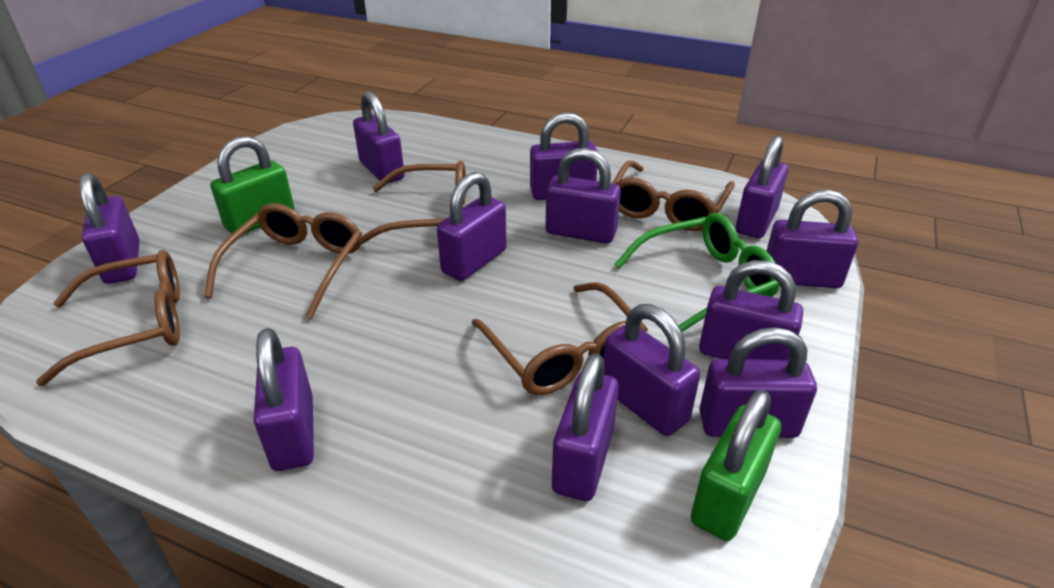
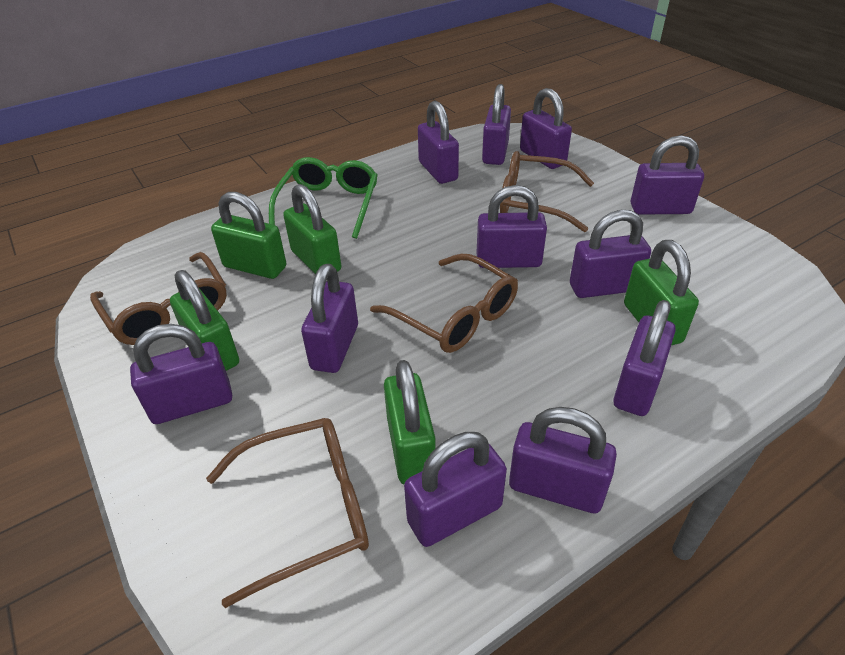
brown glasses: [36,250,180,386] [204,203,362,319] [361,160,466,245] [471,282,648,395] [612,160,735,231] = 5 -> [90,252,227,345] [206,418,369,608] [370,254,518,353] [500,151,594,232] = 4
green padlock: [210,136,295,234] [691,390,781,541] = 2 -> [170,270,239,371] [211,192,286,279] [283,184,341,274] [384,360,436,484] [624,240,699,345] = 5
purple padlock: [79,173,140,284] [253,328,314,471] [353,91,405,184] [437,172,507,281] [530,112,598,200] [546,148,621,243] [552,353,619,501] [604,304,700,436] [699,260,803,360] [699,327,817,438] [736,136,789,238] [766,190,858,288] = 12 -> [130,324,232,424] [301,264,358,373] [404,432,507,547] [418,101,459,184] [476,185,547,268] [482,84,511,165] [509,407,617,513] [520,88,572,169] [570,210,651,298] [613,300,676,416] [631,135,704,215] = 11

